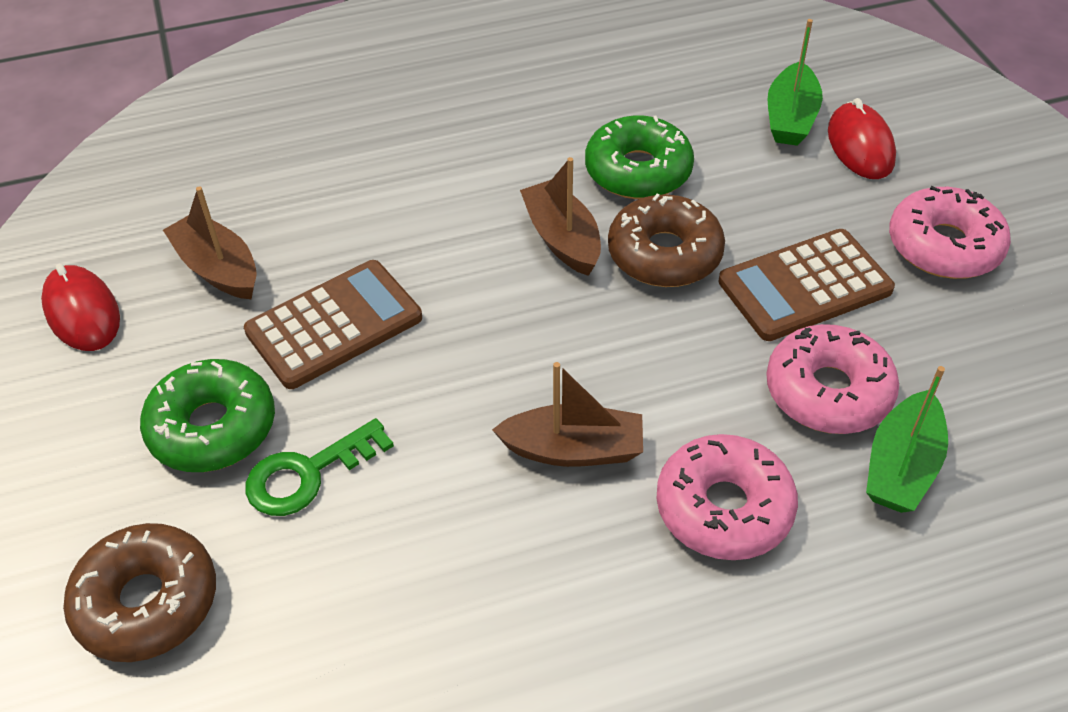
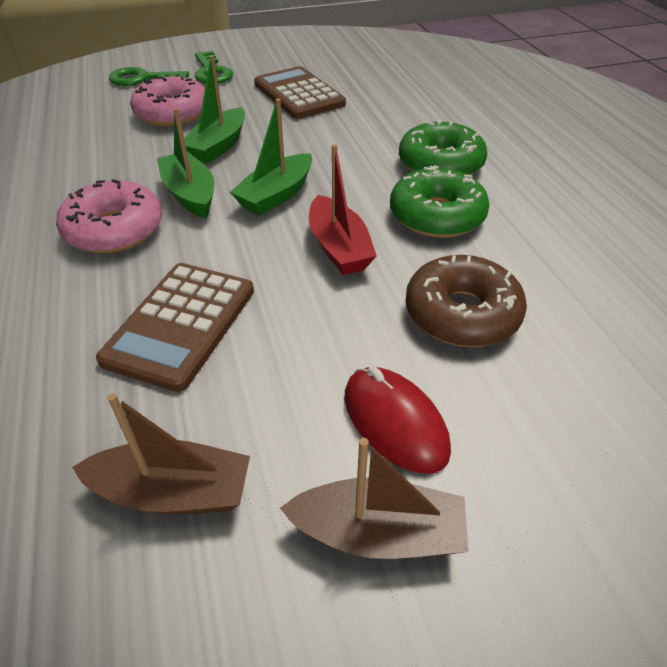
brown boat: [163,186,257,300] [492,362,643,467] [520,157,601,276] = 3 -> [72,393,250,514] [280,438,469,559] = 2
brown donut: [63,523,216,662] [608,194,725,287] = 2 -> [405,255,527,347] = 1
green boat: [767,19,823,146] [866,366,948,513] = 2 -> [157,108,214,218] [184,55,245,164] [230,98,312,216] = 3
green key: [245,418,394,516] = 1 -> [109,67,189,86] [195,51,233,84] = 2
pink donut: [657,434,798,560] [766,324,899,434] [889,186,1011,279] = 3 -> [56,179,162,253] [130,76,205,127] = 2
red boat: none = 0 -> [309,144,377,275] = 1
red mouse: [41,263,120,351] [828,98,896,179] = 2 -> [345,367,451,474] = 1

